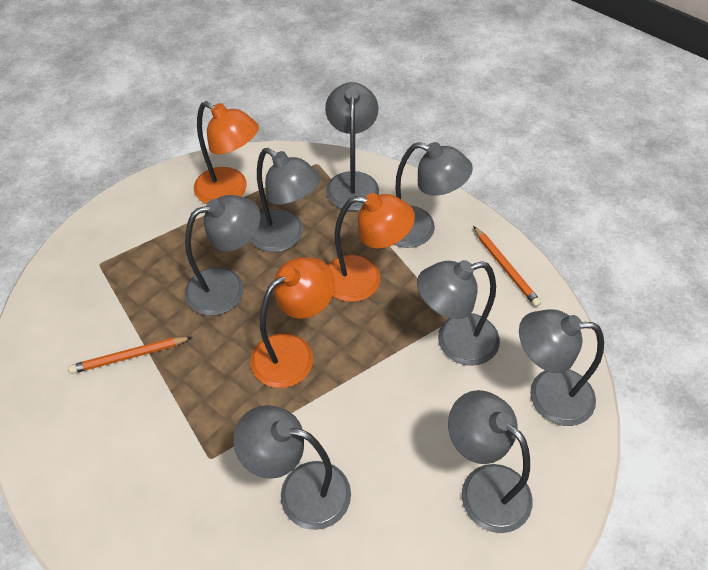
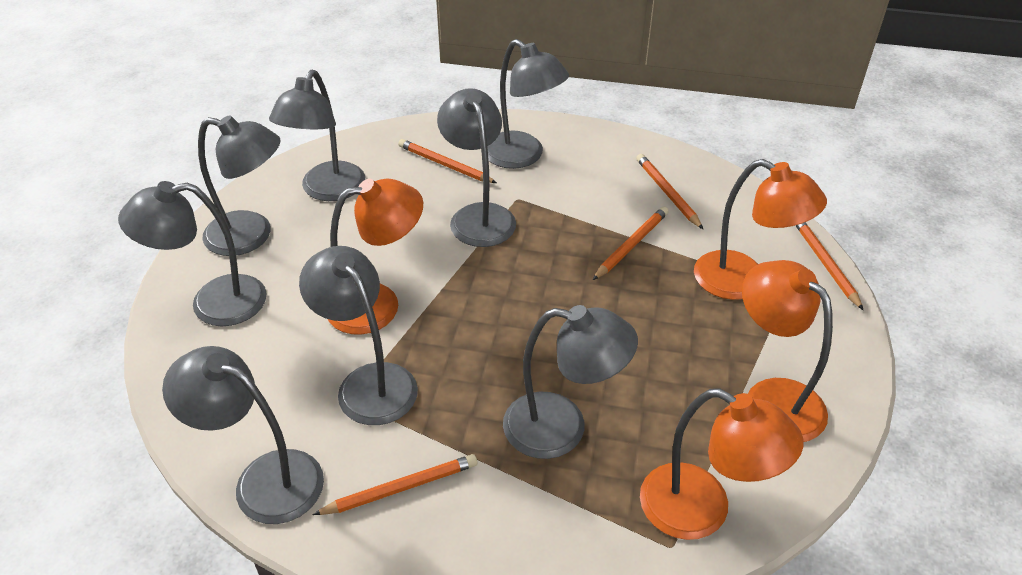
orange lamp: [194,101,259,204] [250,257,335,388] [328,193,415,302] = 3 -> [328,179,423,335] [640,389,804,540] [694,159,827,300] [742,260,833,442] = 4
orange pencil: [69,337,192,374] [473,226,541,307] = 2 -> [313,454,477,515] [398,139,497,183] [593,206,669,280] [636,154,703,229] [795,222,863,310] = 5

